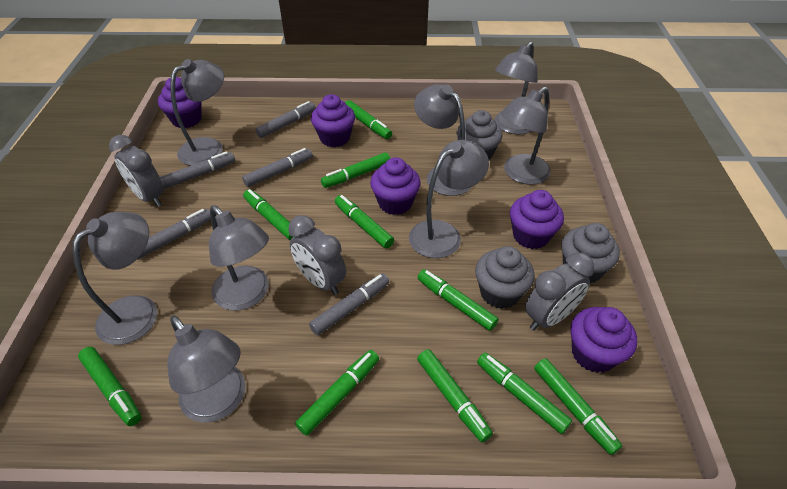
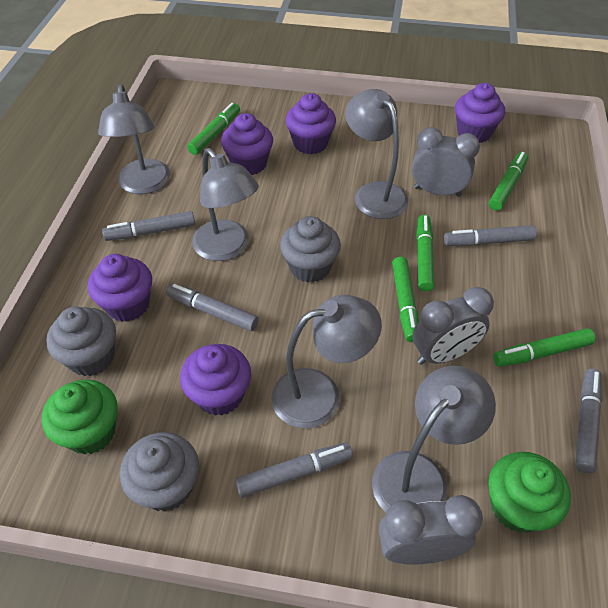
green cupcake: none = 0 -> [42,380,118,455] [488,452,571,533] = 2
green marker: [78,347,142,426] [243,189,293,240] [295,350,379,436] [321,152,390,188] [335,195,394,249] [345,100,392,139] [417,349,493,442] [418,269,499,331] [477,353,572,434] [534,358,622,455] = 10 -> [187,103,240,155] [392,257,419,342] [416,215,435,292] [489,152,528,211] [493,328,595,367] = 5
grey lamp: [73,212,157,345] [167,315,246,423] [170,59,224,166] [209,205,269,311] [409,140,489,258] [414,84,471,196] [495,41,538,135] [501,87,551,185] = 8 -> [98,84,170,194] [192,148,259,261] [271,295,382,429] [345,89,408,219] [372,366,496,512] = 5

